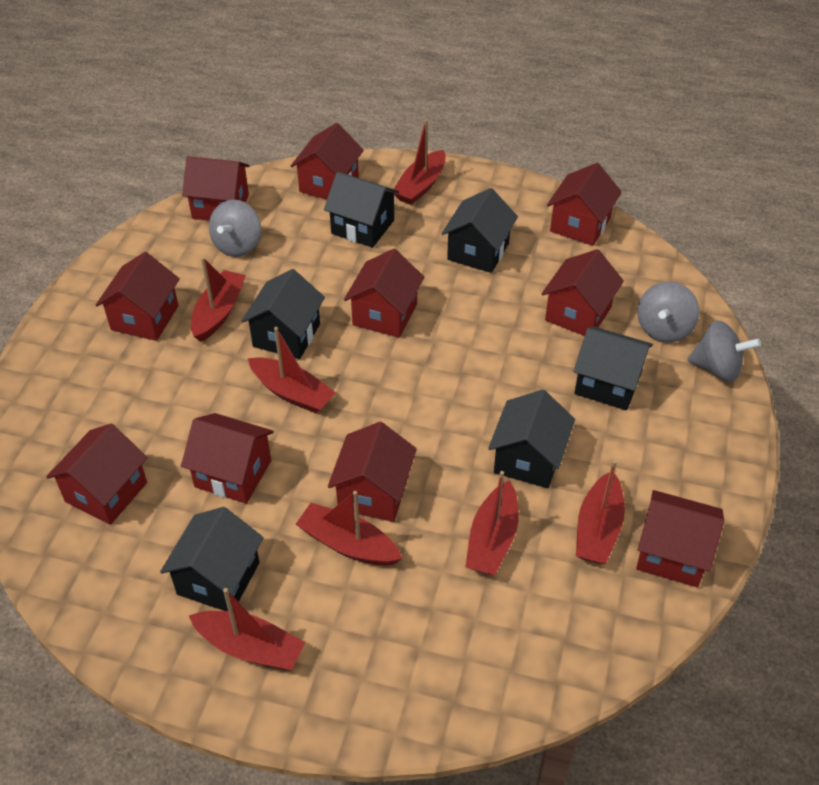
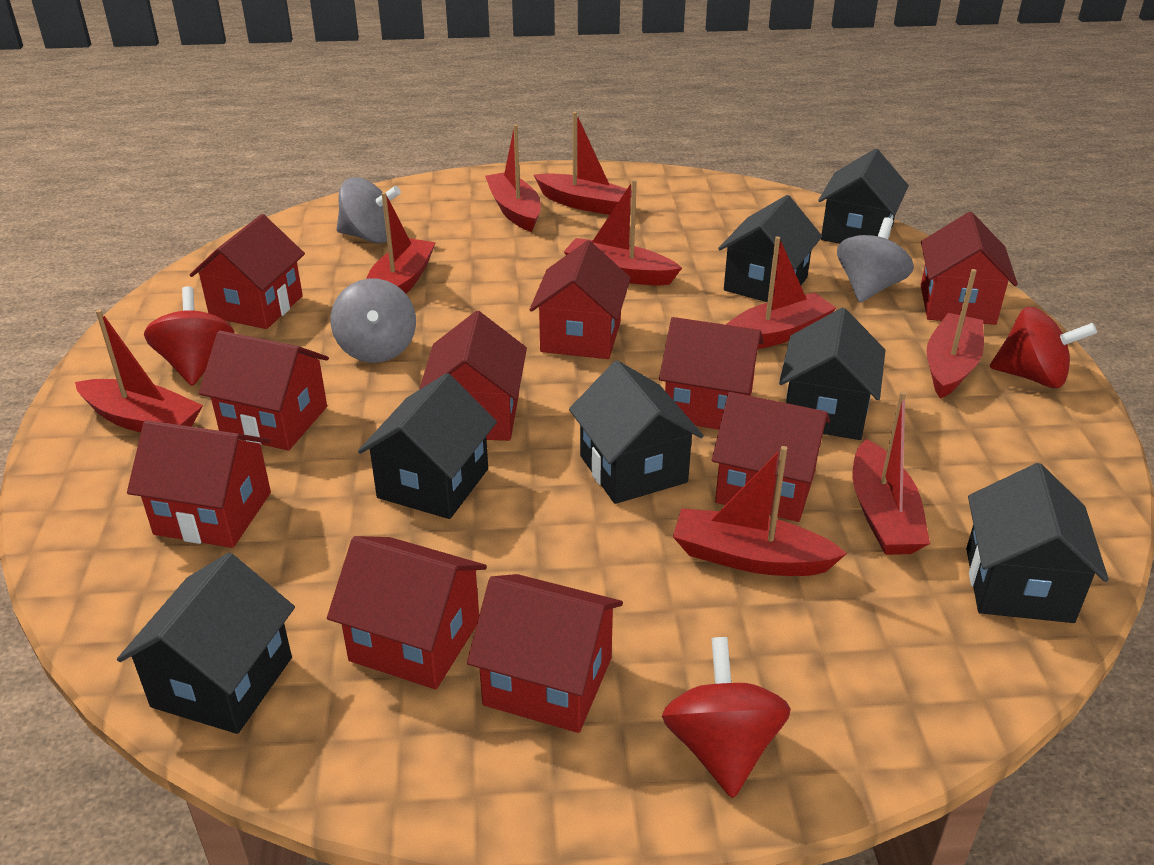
black house: [160,507,264,611] [241,269,325,359] [324,172,399,248] [442,188,518,273] [488,390,575,488] [574,326,653,410] = 6 -> [117,553,295,734] [358,373,497,519] [569,360,704,504] [718,195,822,302] [779,308,886,440] [818,149,909,244] [966,463,1109,623] = 7
red boat: [189,588,306,670] [191,257,246,342] [248,327,336,413] [296,491,403,566] [393,119,446,205] [465,471,519,575] [576,460,625,564] = 7 -> [75,309,203,432] [367,192,436,294] [485,124,541,232] [534,112,632,215] [563,179,682,286] [673,446,847,576] [726,236,836,349] [853,391,930,555] [927,269,984,399] = 9
red spinning top: none = 0 -> [144,286,234,386] [662,637,791,798] [990,307,1097,388] = 3

